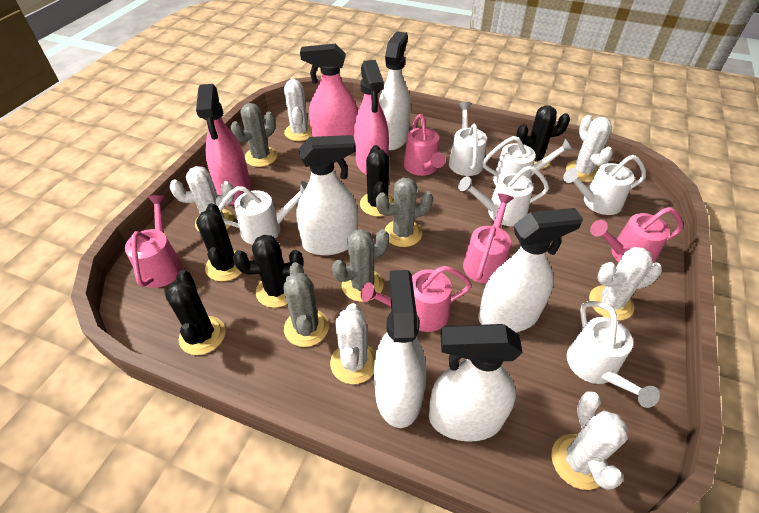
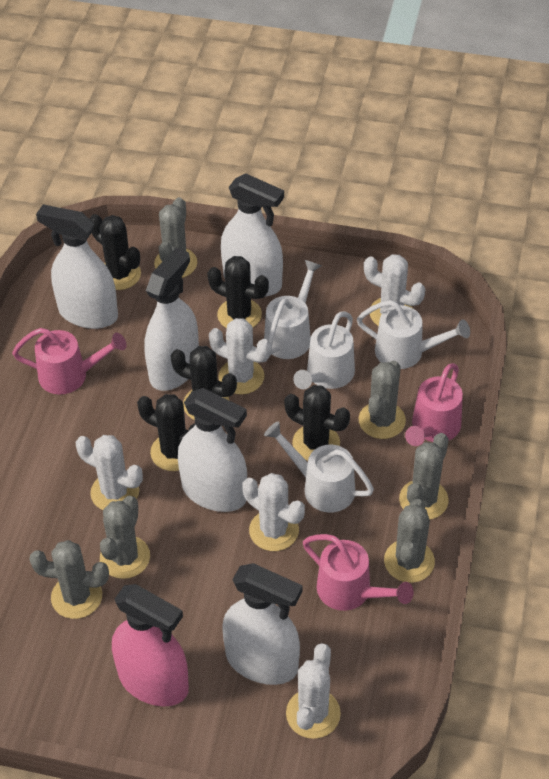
grey cactus: [231,103,277,167] [283,262,329,347] [332,229,389,302] [376,178,433,247] = 4 -> [29,540,109,619] [100,496,150,579] [154,197,197,278] [359,361,406,439] [384,499,435,583] [399,433,449,520] = 6
pink spray bottle: [196,84,251,205] [300,44,358,137] [354,60,389,175] = 3 -> [112,584,189,706] = 1
pink watering can: [125,195,183,288] [361,266,472,332] [404,114,445,176] [463,193,514,284] [590,207,683,263] = 5 -> [12,328,127,395] [303,534,414,611] [405,363,463,446] = 3
white cactus: [170,166,235,231] [284,79,312,141] [330,303,376,384] [551,391,627,490] [566,115,613,182] [589,247,662,321] = 6 -> [76,435,143,510] [209,318,271,395] [242,473,305,551] [286,643,341,739] [364,254,425,326] = 5
white watering can: [218,181,308,245] [449,102,487,176] [458,166,549,226] [482,136,573,185] [563,155,646,215] [567,301,660,408] = 6 -> [264,260,322,359] [264,421,374,513] [293,312,355,389] [357,300,470,369] = 4

